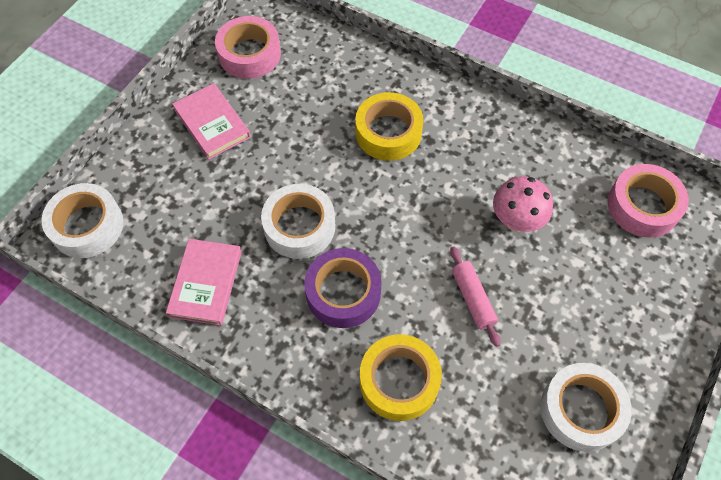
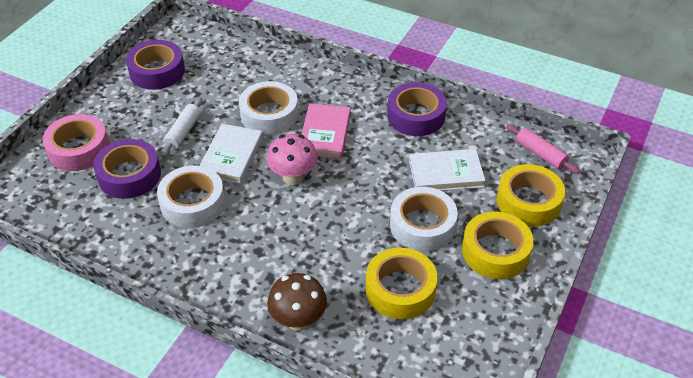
brown mushroom: none = 0 -> [267,273,327,331] = 1
pink book: [166,239,242,326] [172,83,251,160] = 2 -> [301,104,351,159] = 1
pink tape: [215,16,281,79] [607,164,689,238] = 2 -> [43,114,109,171] = 1
purple tape: [304,248,382,328] = 1 -> [93,139,161,199] [126,40,185,90] [387,82,447,136] = 3
white book: none = 0 -> [199,124,263,184] [409,149,486,191] = 2
white rolling pin: none = 0 -> [161,98,203,157] = 1
yellow tape: [355,92,424,161] [360,334,442,421] = 2 -> [366,248,437,319] [462,211,533,279] [497,164,565,227] = 3

